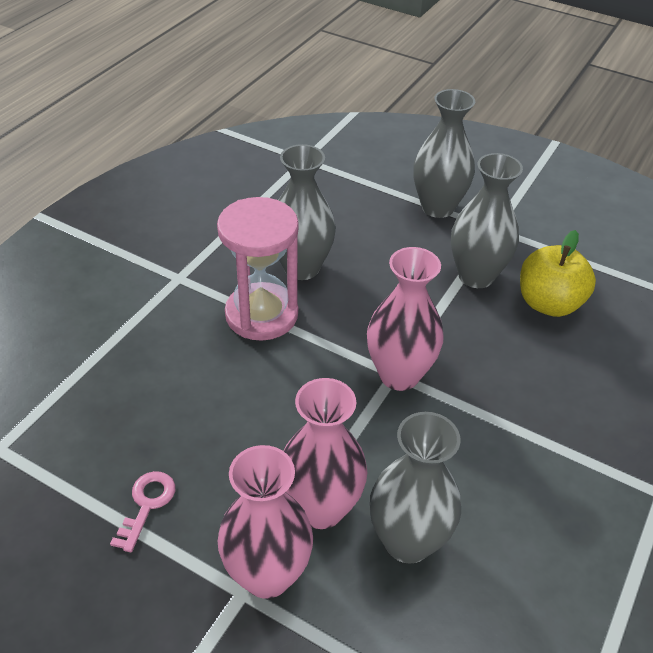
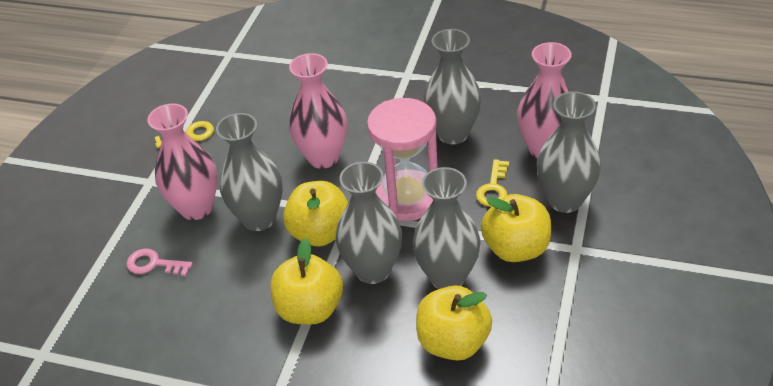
grey vase: [279,144,336,280] [369,412,461,563] [413,89,475,218] [451,153,523,288] = 4 -> [216,113,283,231] [336,162,402,284] [413,167,481,289] [423,29,482,144] [537,91,601,213] = 5
yellow apple: [520,230,596,317] = 1 -> [270,238,343,325] [283,181,348,247] [416,285,492,361] [481,194,551,262] = 4
yellow key: none = 0 -> [155,121,214,148] [476,159,509,207] = 2

